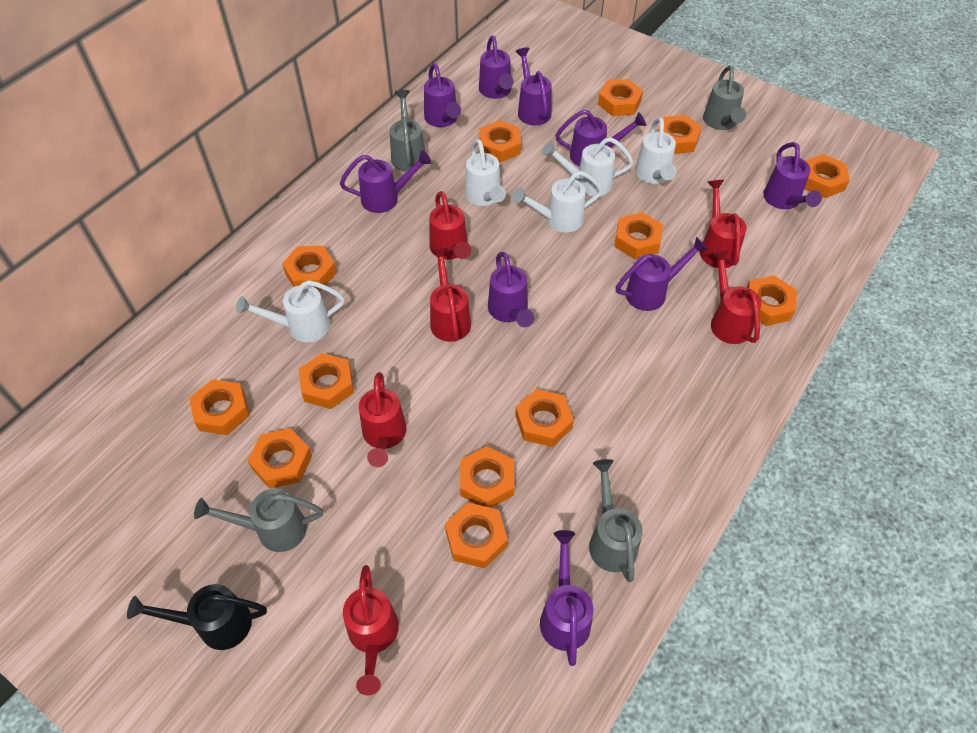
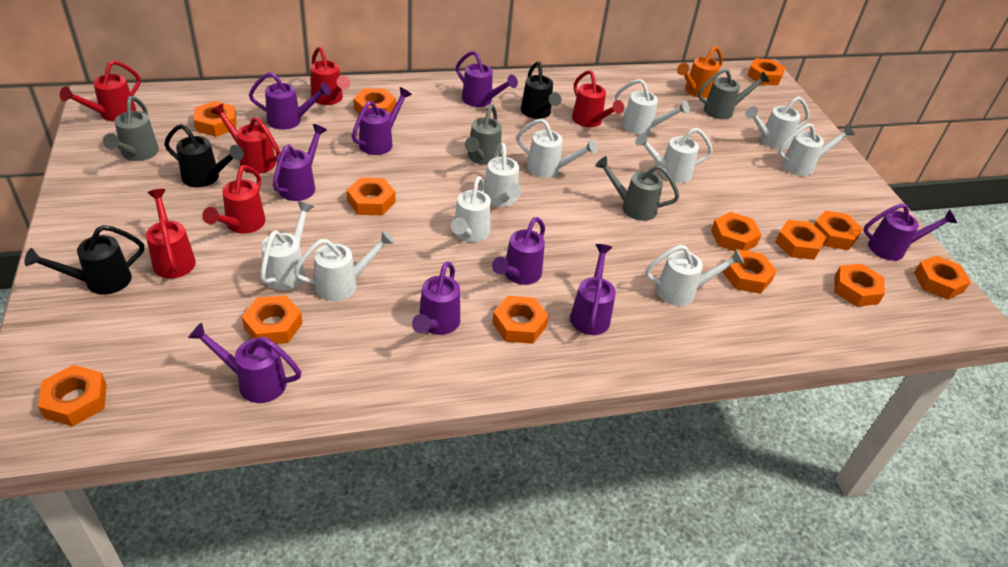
black watering can: [127,584,267,650] = 1 -> [24,225,144,295] [164,124,244,187] [521,61,562,119] = 3
orange watering can: none = 0 -> [677,46,723,98] = 1
white watering can: [236,280,345,343] [465,139,506,206] [512,171,603,232] [542,137,634,196] [635,117,677,184] = 5 -> [260,201,314,290] [294,230,395,301] [451,176,491,243] [484,143,522,207] [516,119,597,178] [615,79,690,135] [635,128,713,183] [645,245,745,306] [745,96,809,150] [778,123,855,176] = 10

